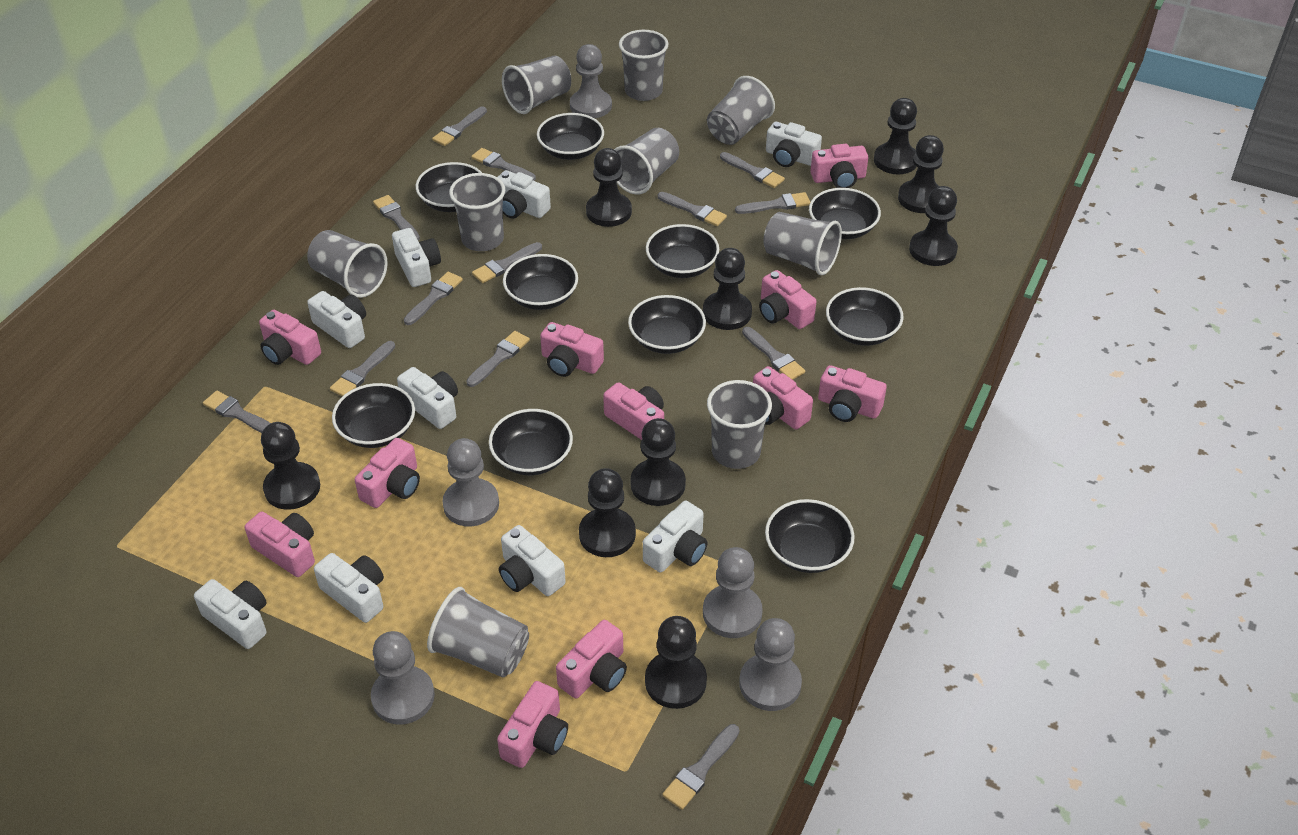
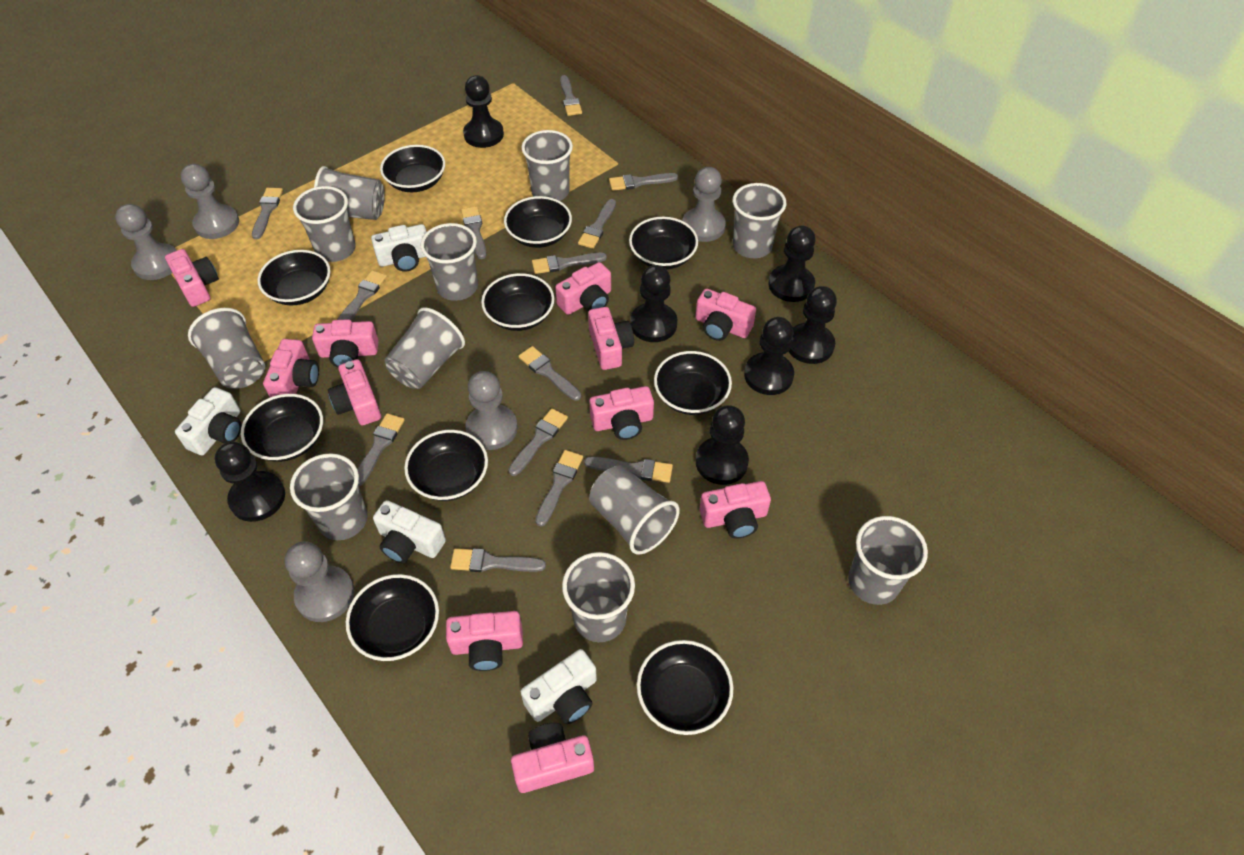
black pawn: [261,422,320,510] [579,468,636,557] [586,148,632,227] [630,418,686,506] [645,616,707,709] [703,248,752,330] [874,98,917,174] [898,135,944,213] [909,186,958,266] = 9 -> [215,442,285,522] [463,75,504,148] [630,265,677,342] [696,405,749,485] [744,317,794,395] [769,225,815,302] [788,286,837,364] = 7
grey cup: [307,230,388,298] [427,587,529,677] [449,173,505,251] [502,56,571,114] [614,128,679,195] [619,30,668,101] [707,76,775,145] [707,380,772,469] [763,212,842,275] = 9 -> [188,308,265,389] [290,453,368,540] [293,186,356,262] [314,166,385,220] [385,307,465,389] [421,223,478,301] [521,130,573,201] [562,552,635,642] [589,465,680,555] [733,183,786,258] [848,516,928,605] = 11
white camera: [194,579,267,649] [307,291,366,348] [314,553,384,623] [392,228,441,287] [397,367,458,429] [497,170,551,219] [499,525,566,596] [643,501,708,572] [766,122,822,167] = 9 -> [175,387,242,455] [371,224,427,272] [373,500,446,563] [521,649,597,724] = 4

